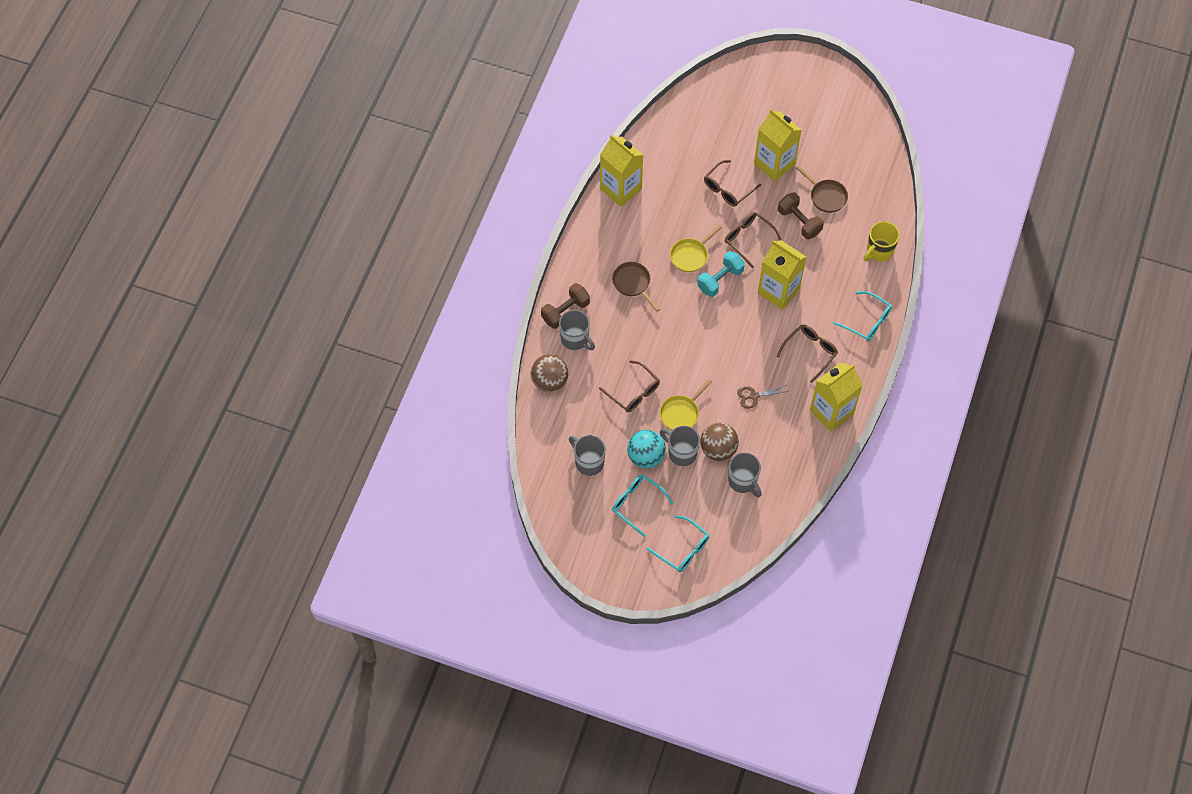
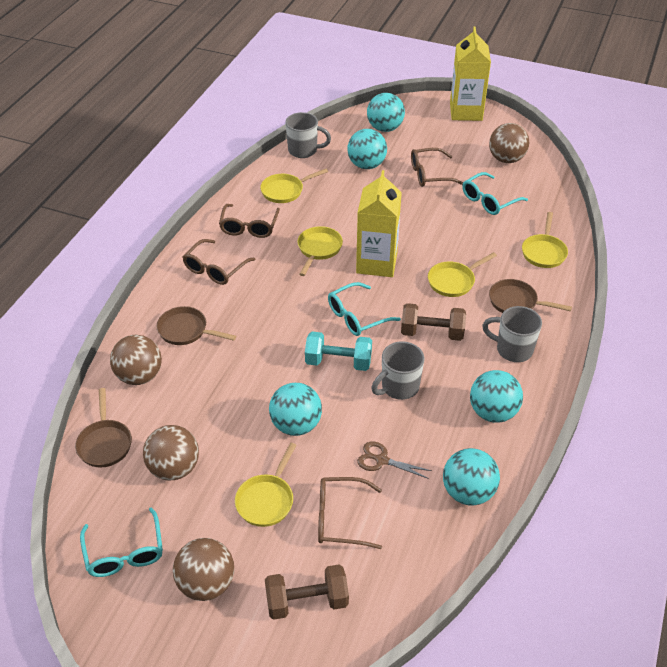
brown ball: [531,354,568,392] [700,422,739,461] = 2 -> [110,335,162,385] [143,425,199,481] [173,538,234,601] [489,123,529,163] = 4
brown pan: [612,262,660,312] [796,165,848,213] = 2 -> [75,388,132,468] [157,306,236,345] [489,279,572,313] = 3
grey mug: [559,310,595,350] [569,435,606,476] [660,426,700,466] [728,452,762,497] = 4 -> [285,112,331,158] [371,341,424,400] [482,306,542,362] = 3
turquoise ball: [627,430,666,468] = 1 -> [269,383,322,436] [347,129,387,169] [367,93,405,132] [443,448,500,506] [470,370,523,423] = 5
yellow carton: [600,134,643,207] [754,109,801,182] [758,240,806,310] [810,362,863,432] = 4 -> [356,170,402,277] [450,27,491,121] = 2
yellow mug: [864,221,900,261] = 1 -> none = 0
yellow pan: [660,379,712,430] [670,224,722,272] = 2 -> [235,443,296,527] [260,169,328,203] [297,226,343,276] [428,252,497,297] [522,212,568,268] = 5

